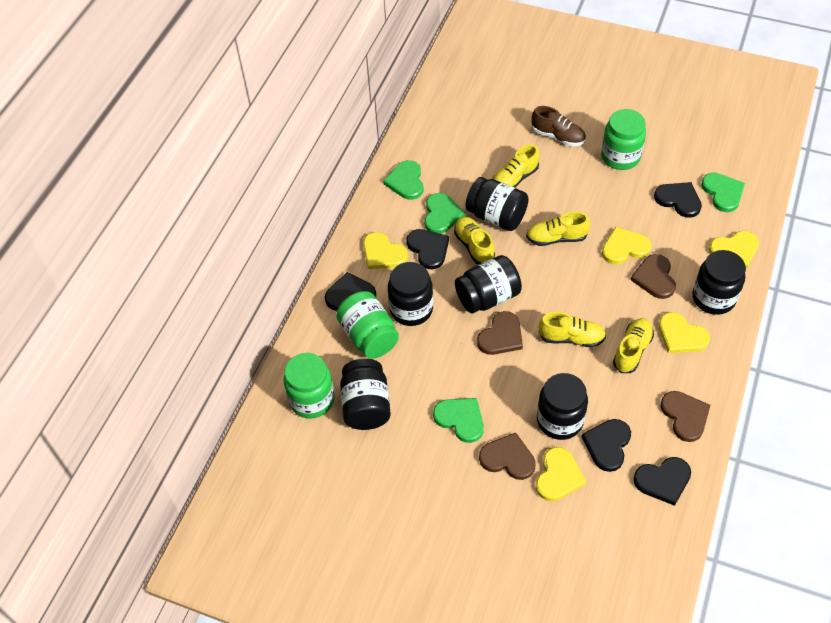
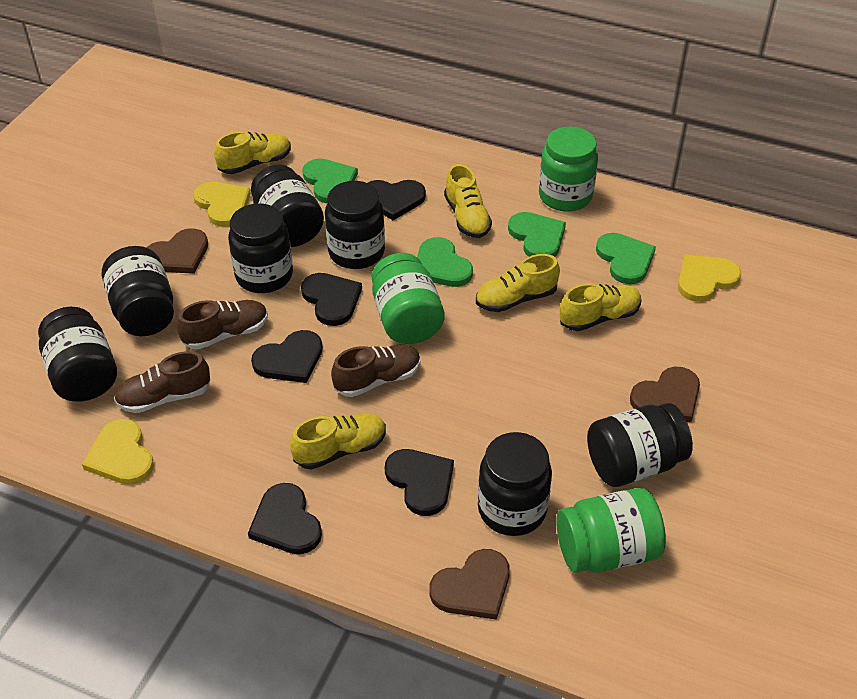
black jar: [340,358,391,430] [388,262,433,326] [455,255,522,313] [465,177,529,231] [537,373,588,440] [692,250,746,315] = 6 -> [38,307,117,402] [102,246,174,336] [228,203,293,293] [251,165,324,247] [325,181,385,269] [478,432,552,536] [587,403,693,487] = 7
brown heart: [477,311,523,355] [479,432,536,480] [631,254,676,299] [660,391,710,442] = 4 -> [146,228,208,274] [430,549,510,620] [630,367,700,422] = 3
brown shoe: [532,106,586,146] = 1 -> [114,351,211,413] [177,300,268,349] [331,345,420,397] = 3
yellow heart: [363,232,408,269] [536,447,586,501] [602,227,651,265] [659,312,710,353] [709,231,759,269] = 5 -> [82,419,154,485] [193,182,251,227] [678,254,742,302] = 3

